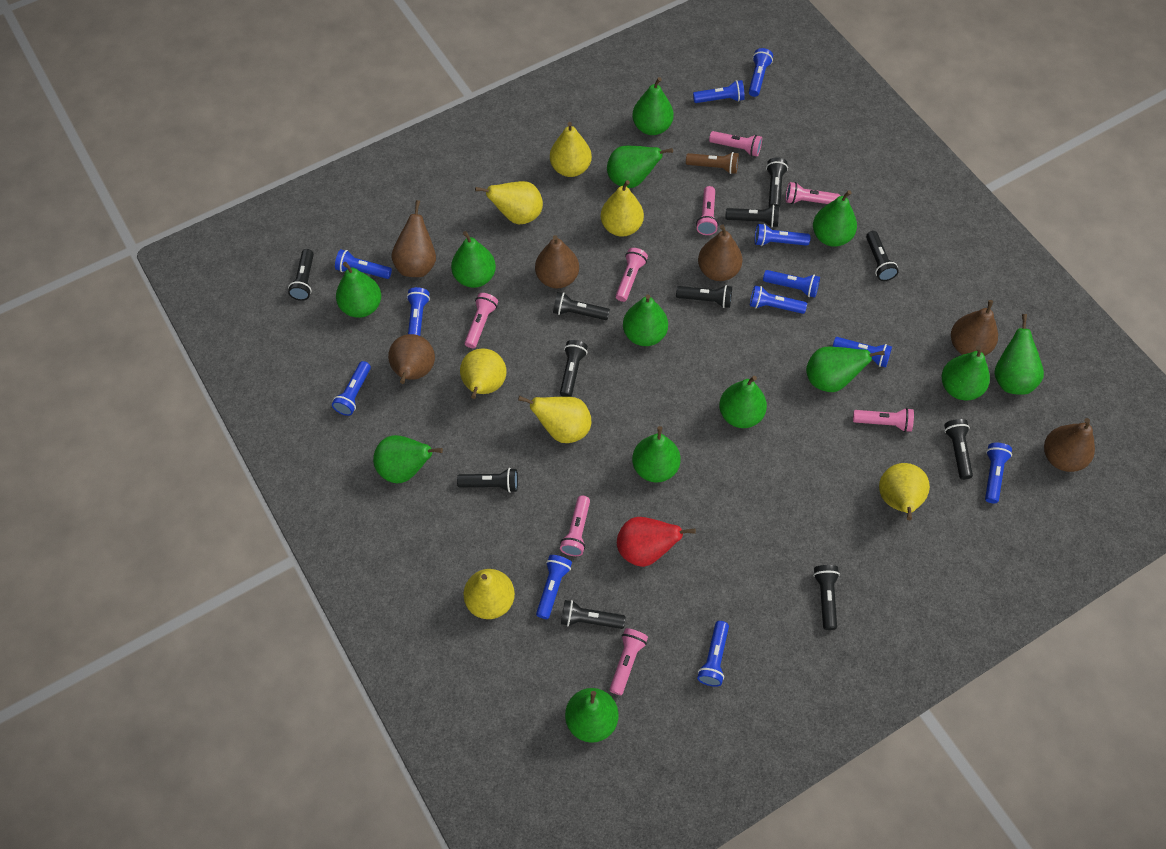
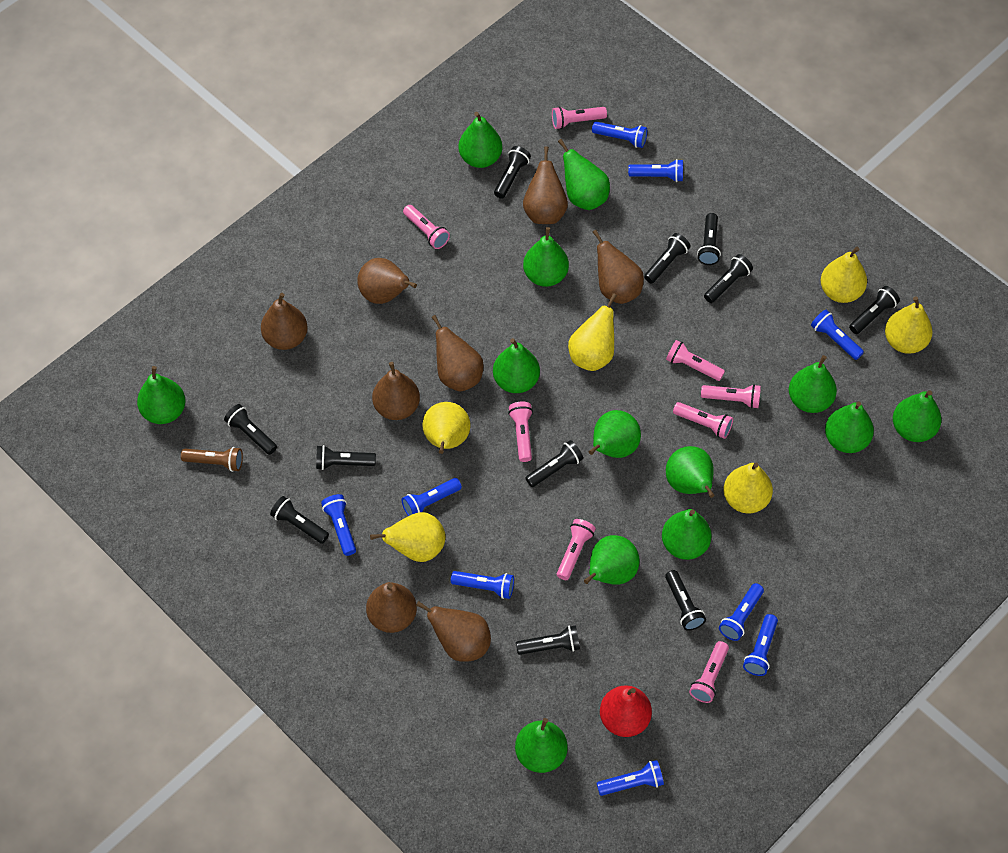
blue flashlight: [332,361,371,416] [335,249,392,279] [407,287,430,336] [536,555,572,619] [693,80,745,103] [697,621,729,687] [749,48,773,97] [750,285,807,314] [755,224,810,246] [763,270,820,298] [833,337,892,367] [985,443,1012,503] = 12 -> [321,494,356,556] [402,478,462,516] [451,571,514,599] [592,122,647,148] [597,760,664,796] [628,159,683,182] [719,583,764,641] [743,614,778,676] [811,310,864,360] = 9
brown pear: [388,334,435,384] [391,200,436,277] [535,235,579,288] [698,224,742,281] [951,300,998,356] [1044,418,1095,472] = 6 -> [261,293,308,350] [357,258,417,304] [366,582,417,633] [372,362,420,420] [416,601,491,662] [431,315,484,391] [523,146,568,224] [592,230,644,304] = 8
yellow pear: [460,348,507,399] [463,569,515,619] [475,181,543,224] [518,396,591,443] [550,122,592,177] [601,180,644,237] [879,463,930,520] = 7 -> [370,512,445,562] [422,402,471,454] [568,293,617,371] [723,463,773,513] [821,247,867,303] [885,297,933,354] = 6

